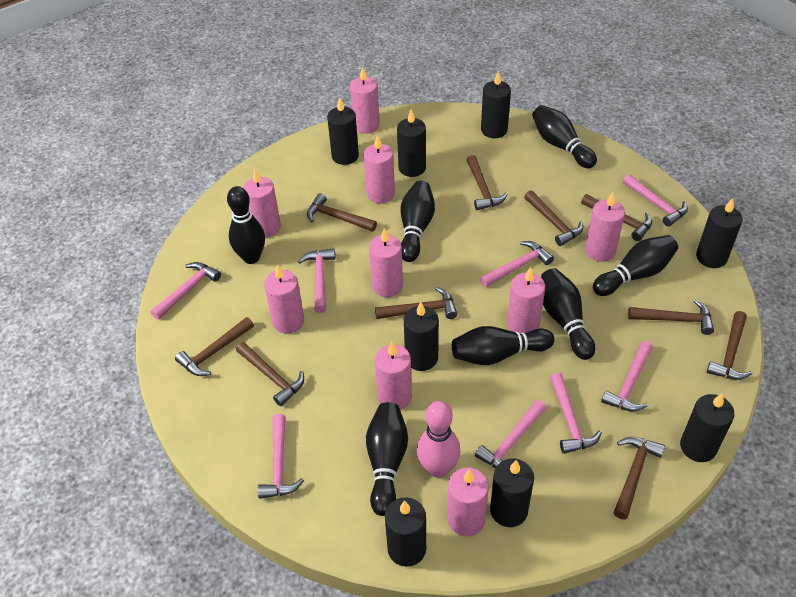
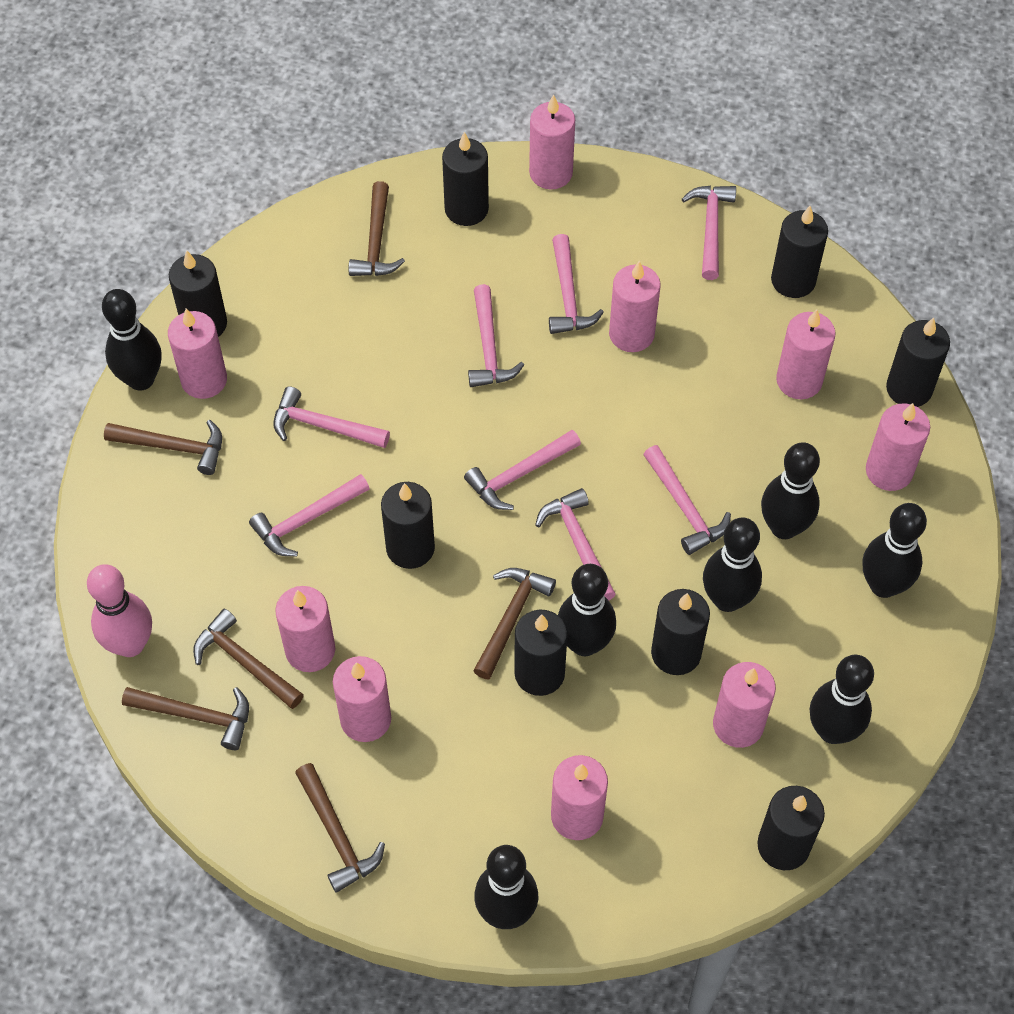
brown hammer: [175,317,254,376] [236,342,304,406] [307,193,377,232] [375,287,457,319] [467,155,508,210] [524,190,583,246] [581,194,652,241] [614,437,665,519] [628,299,714,335] [707,311,752,380] = 10 -> [104,420,222,475] [122,687,249,750] [193,609,304,709] [295,763,385,893] [348,181,405,276] [473,568,556,679] = 6

